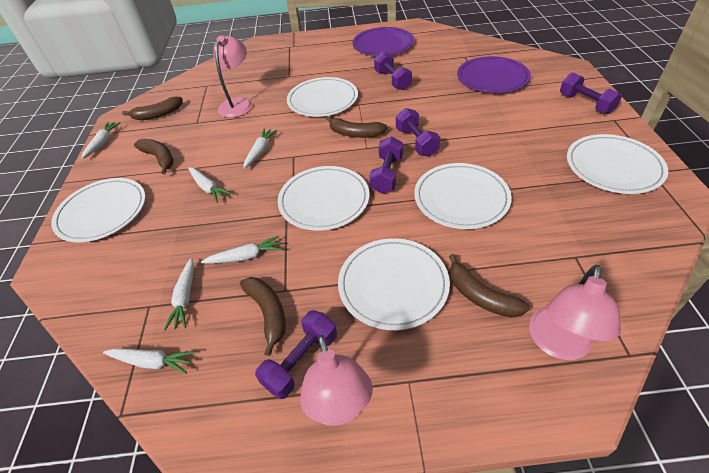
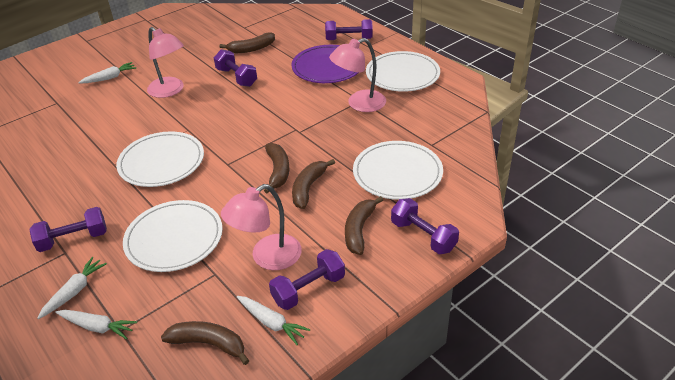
purple plate: [353,27,414,56] [457,56,531,93] = 2 -> [291,45,359,83] = 1
white carrot: [82,122,120,159] [103,348,195,374] [164,258,194,330] [188,167,231,203] [201,236,282,264] [243,129,277,169] = 6 -> [37,257,107,319] [55,310,137,339] [78,62,136,83] [237,296,311,345] = 4
white plate: [51,178,146,242] [278,166,370,231] [287,77,358,117] [338,238,450,330] [414,163,512,229] [567,134,668,194] = 6 -> [116,131,204,187] [123,200,223,272] [353,141,443,200] [366,51,440,92] = 4

